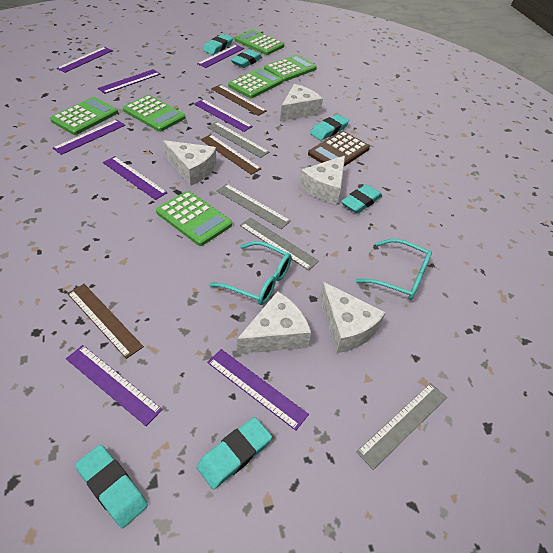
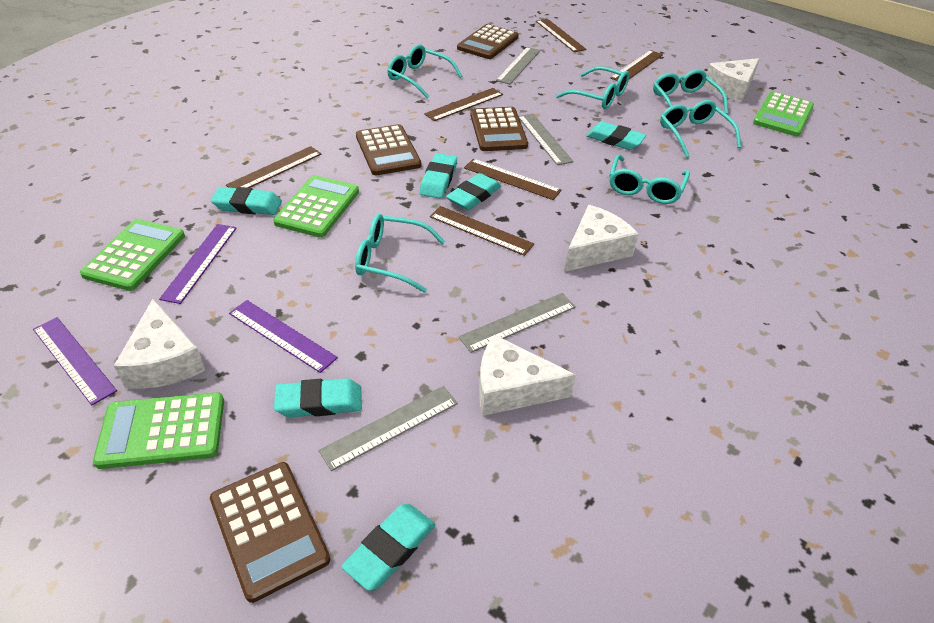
brown calculator: [308,131,370,166] = 1 -> [210,462,330,603] [356,124,421,175] [457,24,519,59] [470,107,528,151] = 4
brown ruler: [67,284,144,359] [200,134,262,175] [211,85,267,116] = 3 -> [226,146,321,188] [424,88,503,121] [430,206,534,256] [464,159,562,200] [536,19,586,52] [610,50,663,81] = 6
green calculator: [50,97,118,135] [123,95,185,132] [156,191,232,246] [228,68,283,98] [235,29,284,55] [264,55,317,82] = 6 -> [80,219,185,291] [93,392,224,469] [273,175,359,238] [753,91,814,137] = 4
purple ruler: [53,119,125,155] [57,47,113,73] [66,345,163,426] [98,69,160,94] [103,156,168,200] [194,99,253,132] [197,45,244,68] [207,349,309,431] = 8 -> [33,317,117,405] [159,224,237,304] [229,300,338,373] = 3
turquoise glasses: [209,241,292,305] [356,239,432,300] = 2 -> [355,214,446,293] [387,44,462,98] [556,66,629,109] [609,155,690,204] [653,69,728,114] [660,100,741,158] = 6
white cheese: [163,140,216,186] [237,291,311,354] [280,84,323,121] [299,156,345,204] [319,282,386,353] = 5 -> [114,299,205,389] [479,335,576,416] [564,205,639,272] [705,58,760,102] = 4

